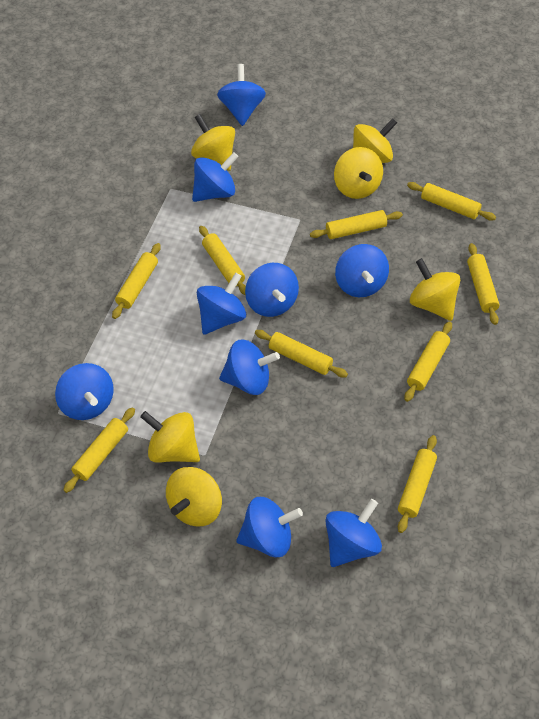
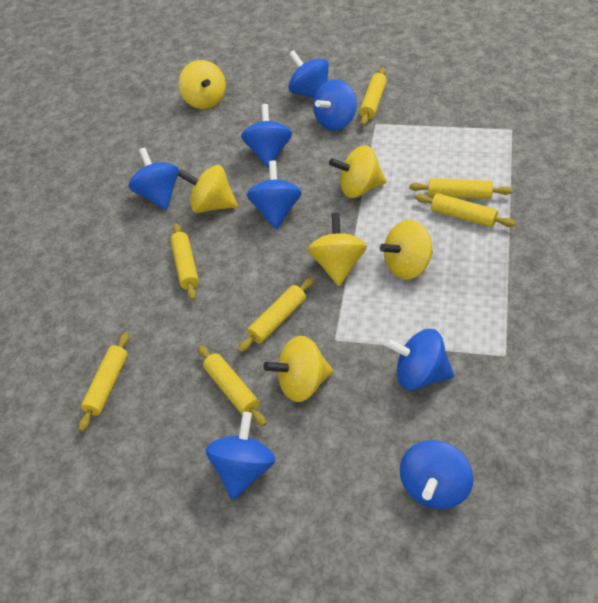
blue spinning top: [55,363,114,420] [192,152,238,202] [197,272,246,335] [217,64,266,126] [219,340,280,395] [236,497,303,557] [245,263,299,317] [325,499,382,567] [335,244,389,297] = 9 -> [129,148,179,210] [205,412,276,500] [241,104,292,168] [247,161,302,229] [288,50,329,98] [313,79,357,131] [385,329,454,390] [400,440,474,509] = 8
yellow rolling pin: [63,407,135,493] [112,243,161,319] [199,226,246,295] [255,330,348,378] [310,210,403,239] [398,435,437,533] [404,321,452,402] [407,182,496,221] [467,243,500,325] = 9 -> [78,332,129,432] [170,223,199,300] [198,345,266,426] [238,277,314,353] [360,68,387,126] [409,178,513,199] [415,193,516,227] = 7

